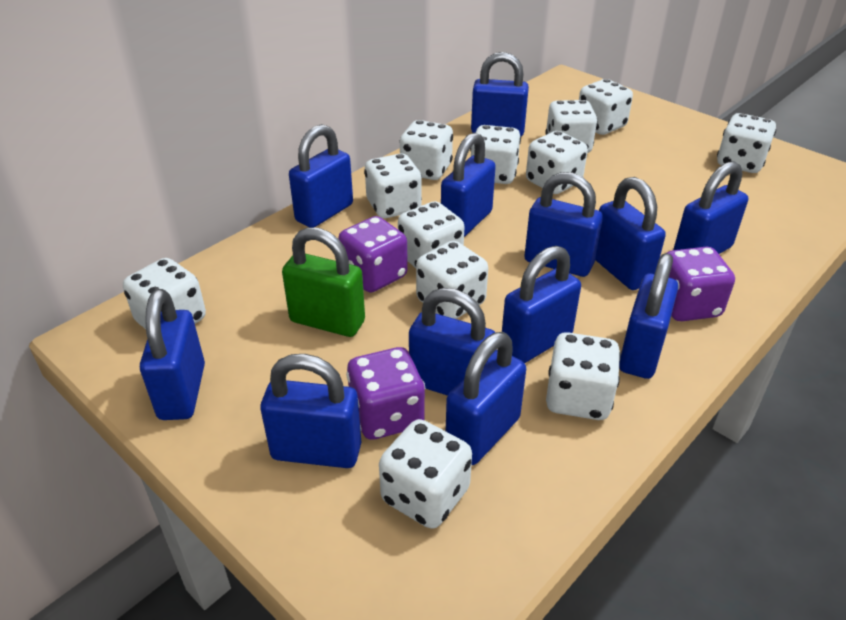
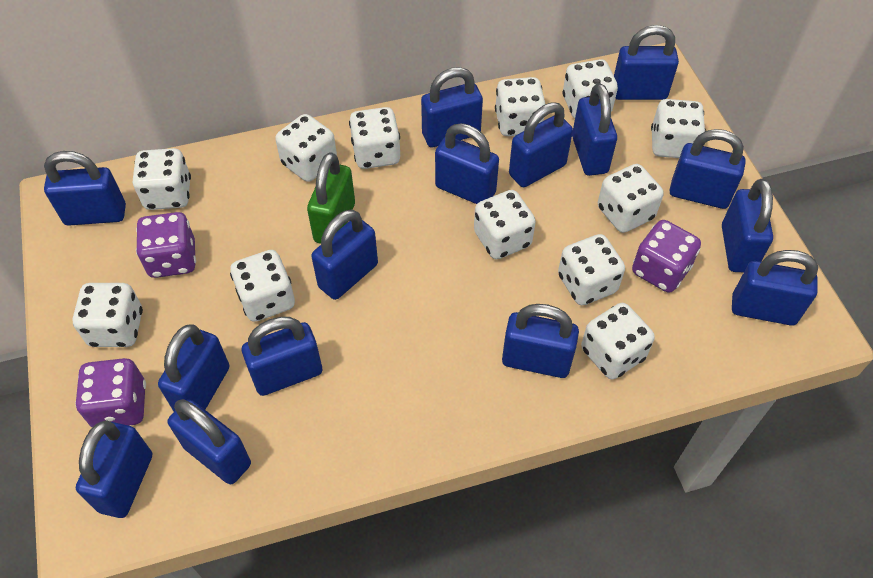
blue padlock: [140,289,205,420] [260,354,361,468] [289,124,353,228] [409,288,496,396] [441,132,496,237] [446,332,526,465] [471,52,529,137] [502,246,581,363] [524,172,603,277] [595,177,666,290] [619,253,678,379] [673,161,748,254] = 12 -> [44,151,126,226] [76,420,152,518] [158,324,229,411] [167,399,251,484] [242,317,322,396] [311,210,378,300] [421,67,483,147] [435,123,499,204] [502,304,579,378] [509,102,573,187] [572,83,617,176] [614,25,679,100] [670,129,746,209] [722,179,773,272] [732,250,818,326] = 15

